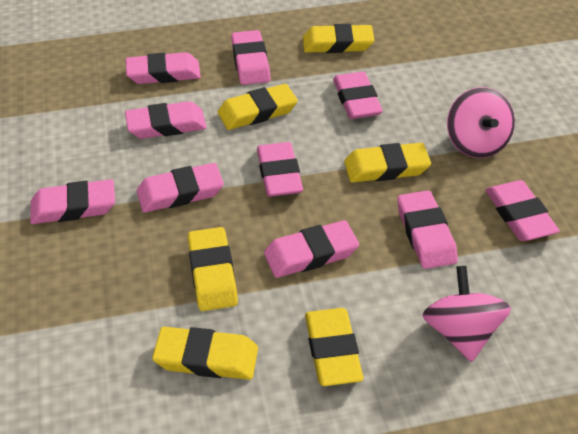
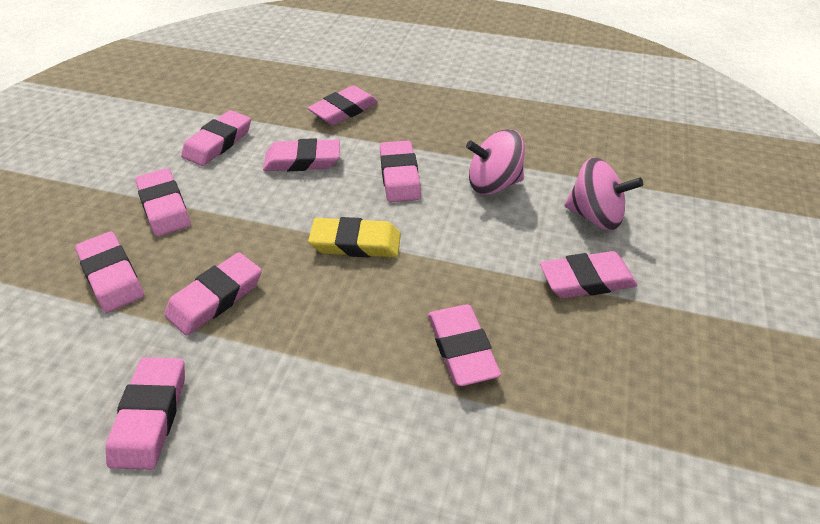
yellow eraser: [152,327,258,380] [188,227,238,311] [218,84,298,130] [303,24,374,53] [305,308,364,386] [344,143,431,183] = 6 -> [308,217,401,257] = 1

